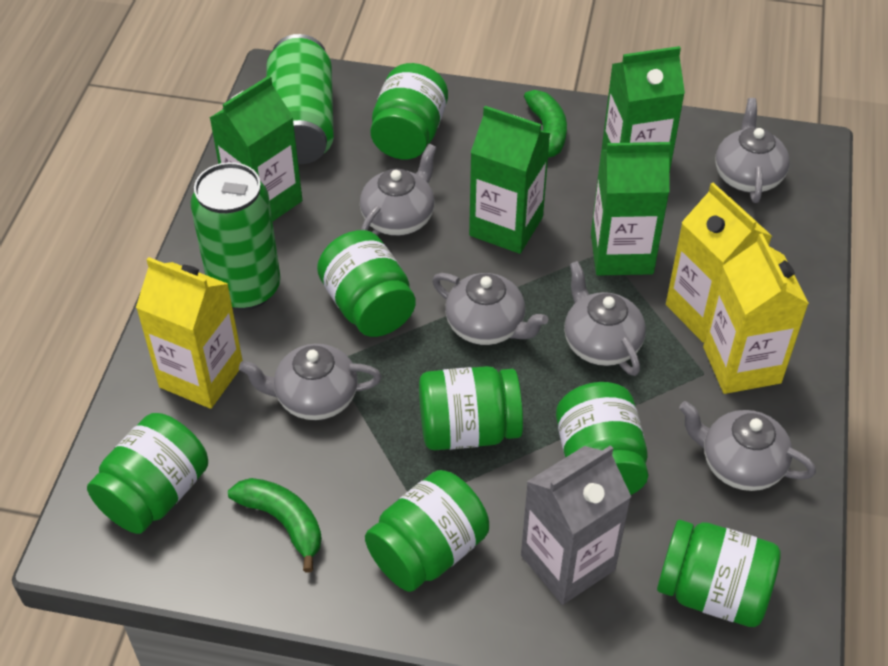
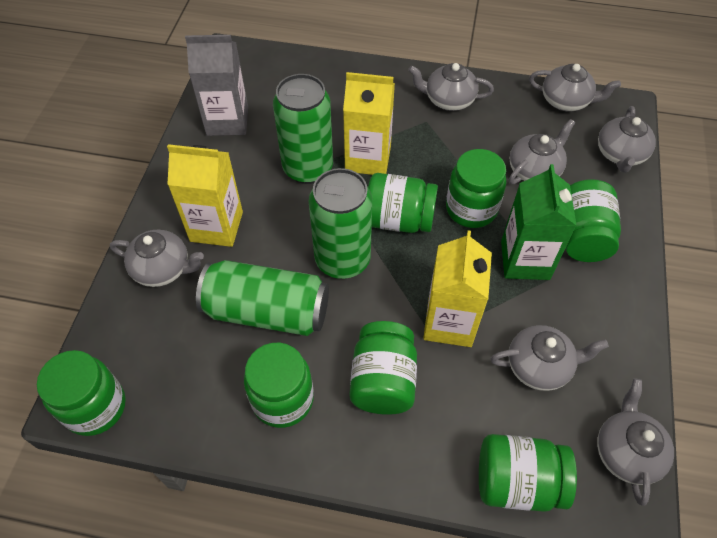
green banana: [228,478,322,572] [524,90,567,158] = 2 -> none = 0
green can: [191,162,281,310] [266,34,334,164] = 2 -> [196,260,329,336] [273,74,333,184] [309,168,372,279] = 3
green carton: [210,76,302,222] [469,106,550,254] [591,142,671,276] [602,46,685,174] = 4 -> [501,164,577,280] = 1
grey teapot: [239,344,382,420] [360,144,436,236] [432,273,548,345] [564,261,646,376] [679,401,816,491] [715,98,790,203] = 6 -> [110,230,204,287] [408,63,494,111] [490,325,609,391] [509,119,575,184] [529,64,621,111] [597,378,674,506] [598,106,656,173] = 7

